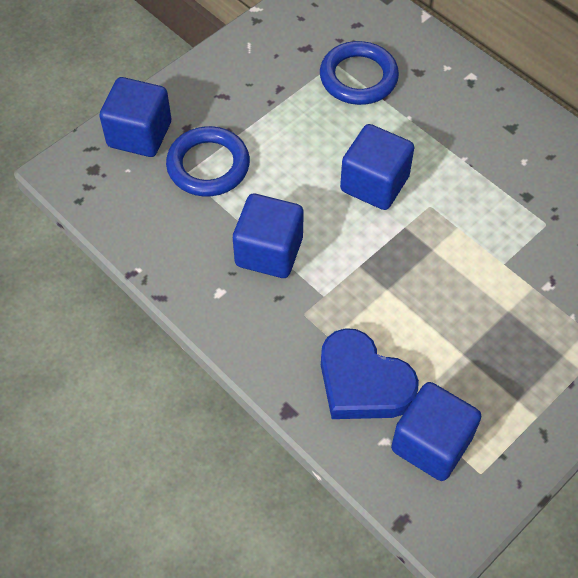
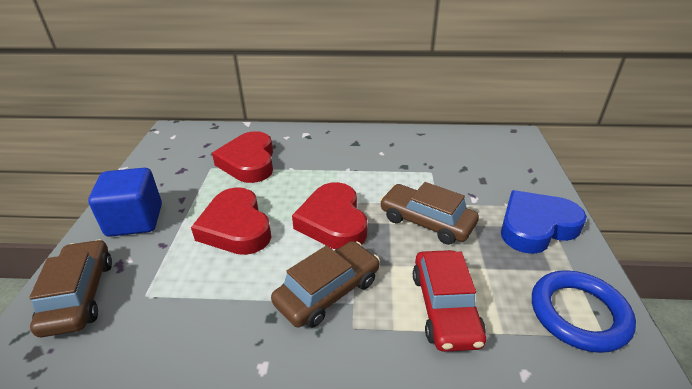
blue cube: [99,77,171,157] [233,194,304,278] [340,124,414,210] [391,382,481,481] = 4 -> [88,168,162,237] = 1
blue ring: [166,126,250,197] [320,41,399,105] = 2 -> [532,270,636,353] = 1
brown car: none = 0 -> [29,239,112,337] [271,241,380,328] [380,182,479,245] = 3
red car: none = 0 -> [413,250,486,352] = 1
red heart: none = 0 -> [191,187,271,255] [212,131,273,183] [292,182,367,249] = 3

